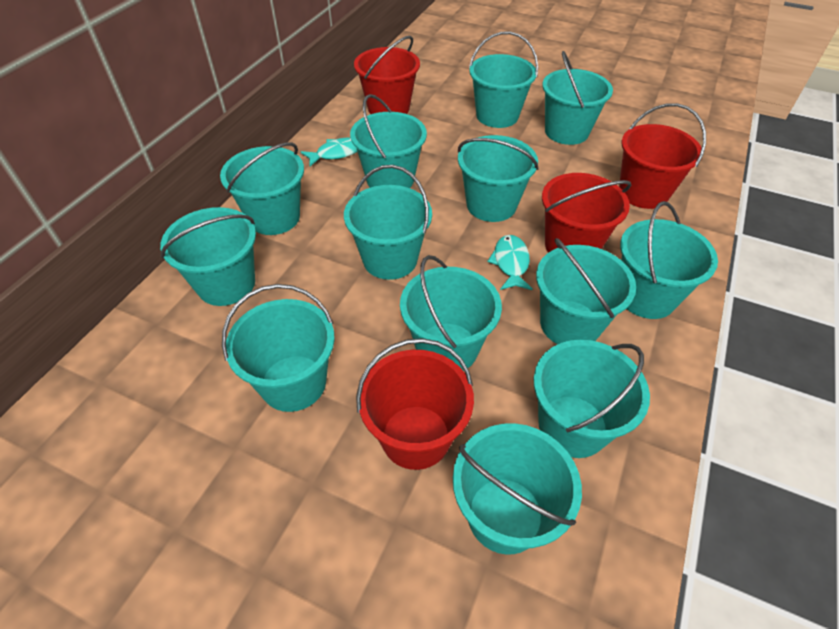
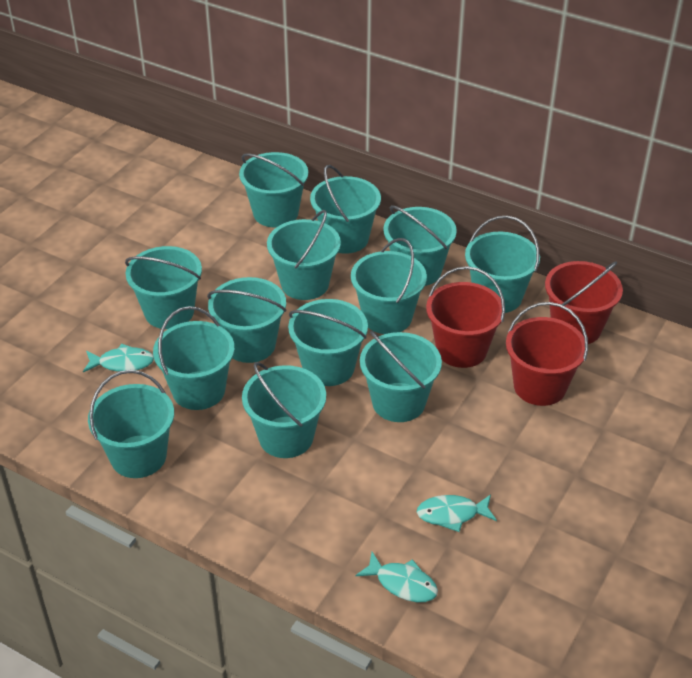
red bucket: [354,36,420,114] [356,338,474,470] [542,173,632,253] [619,103,706,209] = 4 -> [426,266,505,368] [506,302,588,406] [545,261,623,344] = 3
turquoise fish: [301,137,357,166] [487,235,533,290] = 2 -> [83,344,154,372] [356,552,438,602] [417,494,497,532] = 3

